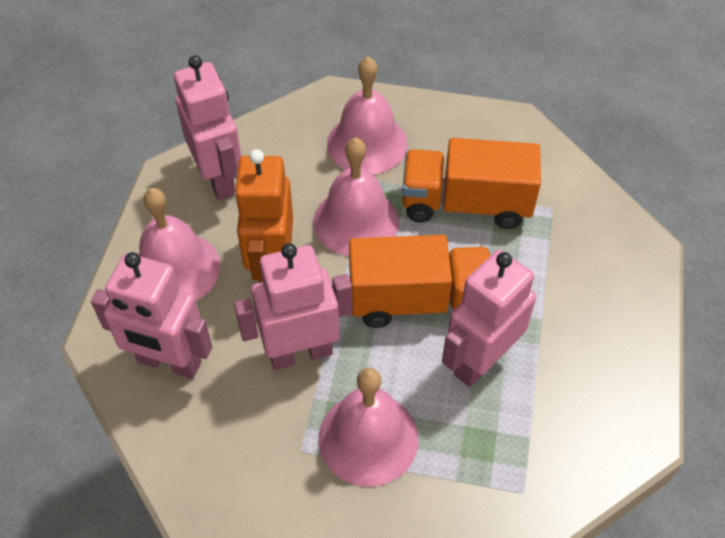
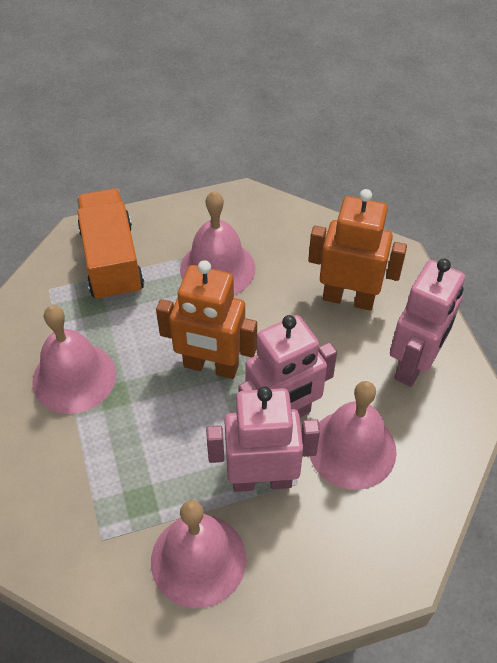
orange robot: [234,149,293,283] = 1 -> [156,260,257,379] [308,189,407,311] = 2
orange truck: [349,235,491,328] [402,138,541,229] = 2 -> [77,189,144,302] = 1
pink robot: [91,252,212,379] [174,55,241,200] [234,243,352,370] [442,250,536,387] = 4 -> [206,386,320,492] [238,315,337,417] [390,259,465,387] = 3

